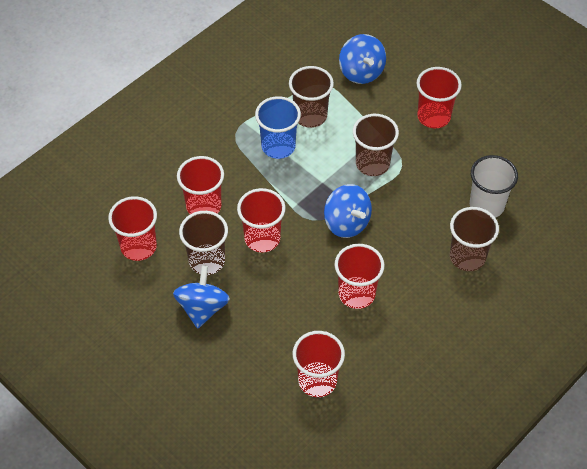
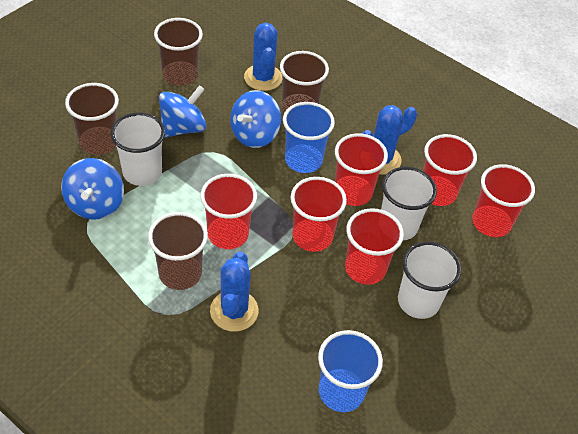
blue cactus: none = 0 -> [210,251,259,332] [244,23,283,91] [361,105,417,175] = 3
blue cup: [255,96,301,159] = 1 -> [283,102,335,173] [318,330,383,412] = 2
white cup: [470,155,518,218] = 1 -> [111,113,165,186] [381,167,437,240] [398,241,461,319] = 3

